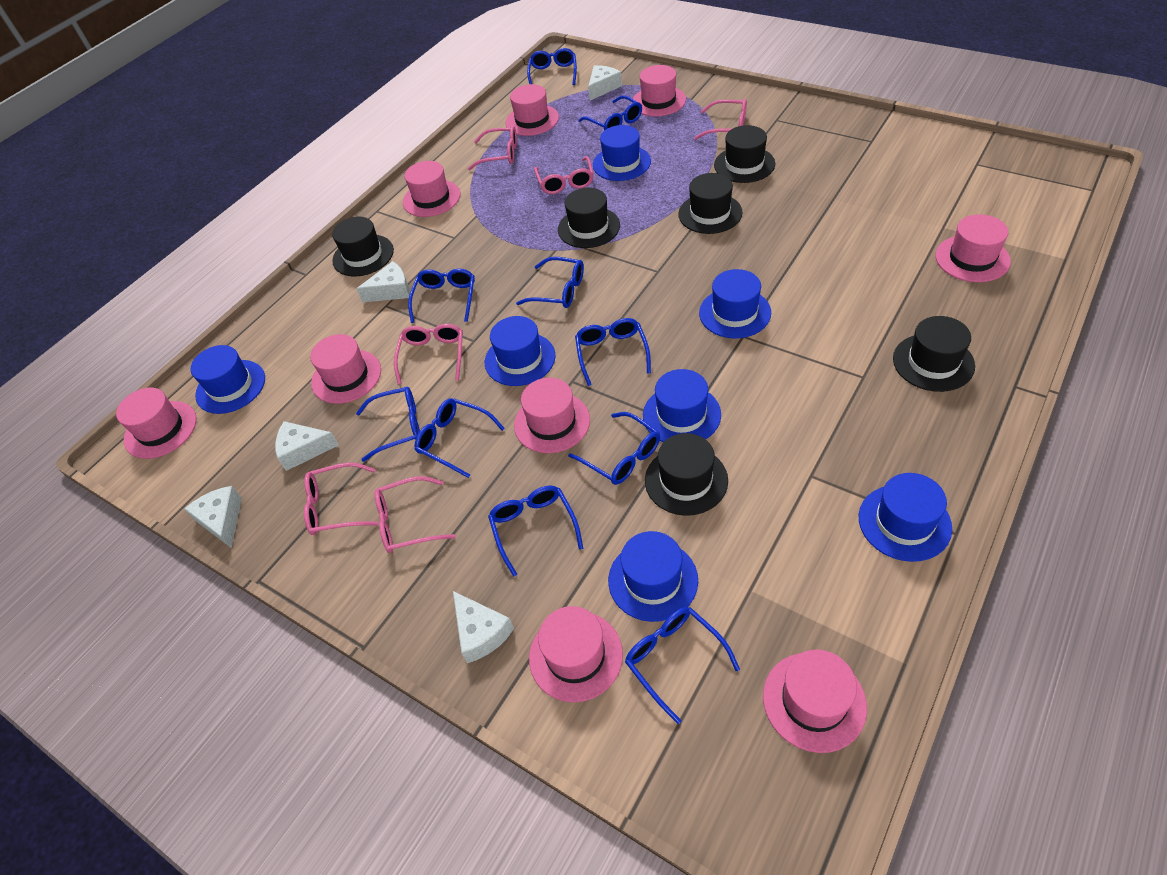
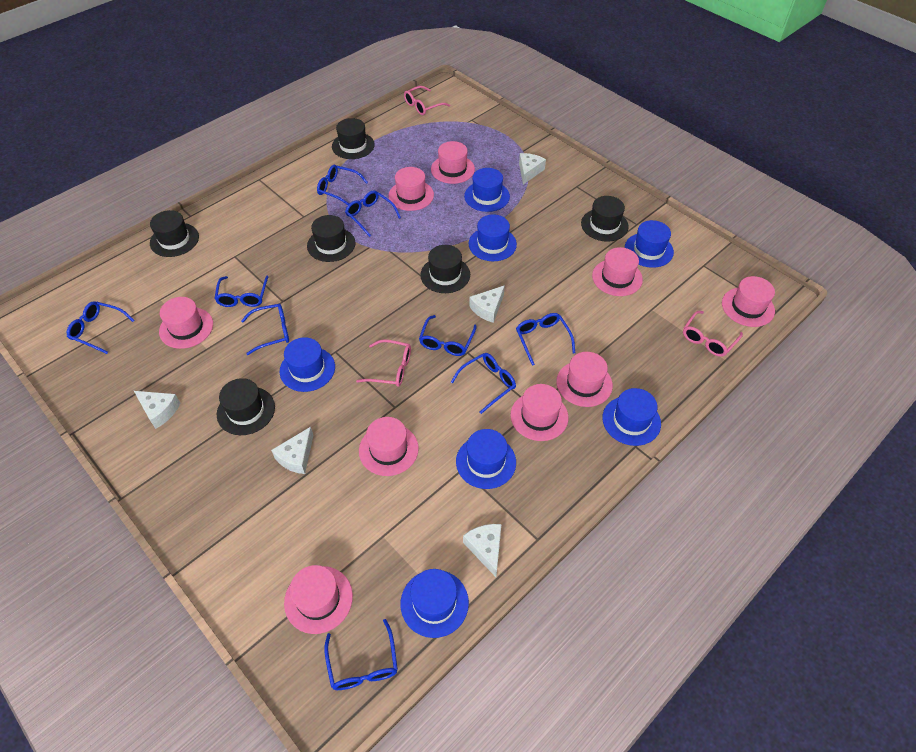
blue glasses: [356,387,420,462] [408,269,475,323] [415,398,505,478] [488,486,583,577] [516,257,584,308] [527,48,577,85] [568,412,660,485] [575,318,651,386] [579,95,642,131] [625,607,740,724] = 10 -> [67,301,135,354] [214,276,269,307] [241,304,289,355] [317,165,368,205] [324,619,398,690] [345,191,401,237] [419,315,477,356] [451,353,516,414] [516,313,575,366] = 9
pink glasses: [304,462,378,535] [374,476,455,553] [394,324,463,384] [468,126,517,170] [534,156,594,194] [694,99,747,140] = 6 -> [356,339,411,387] [404,86,450,115] [683,311,743,357] = 3

